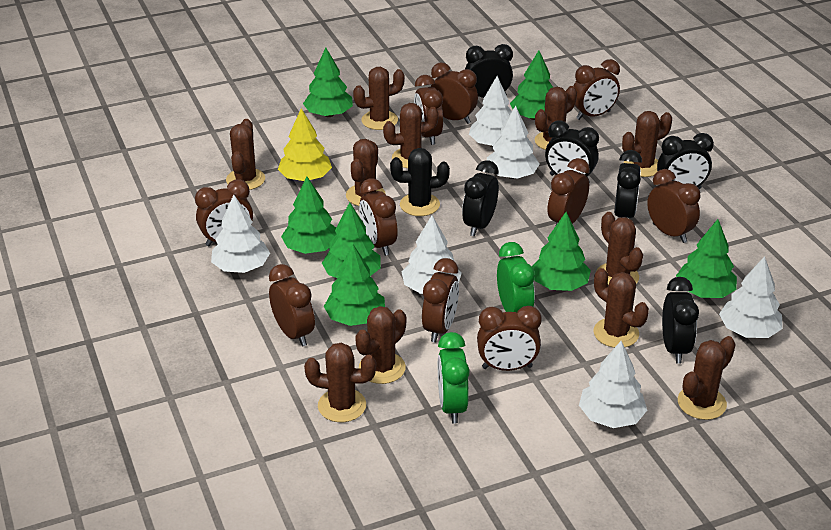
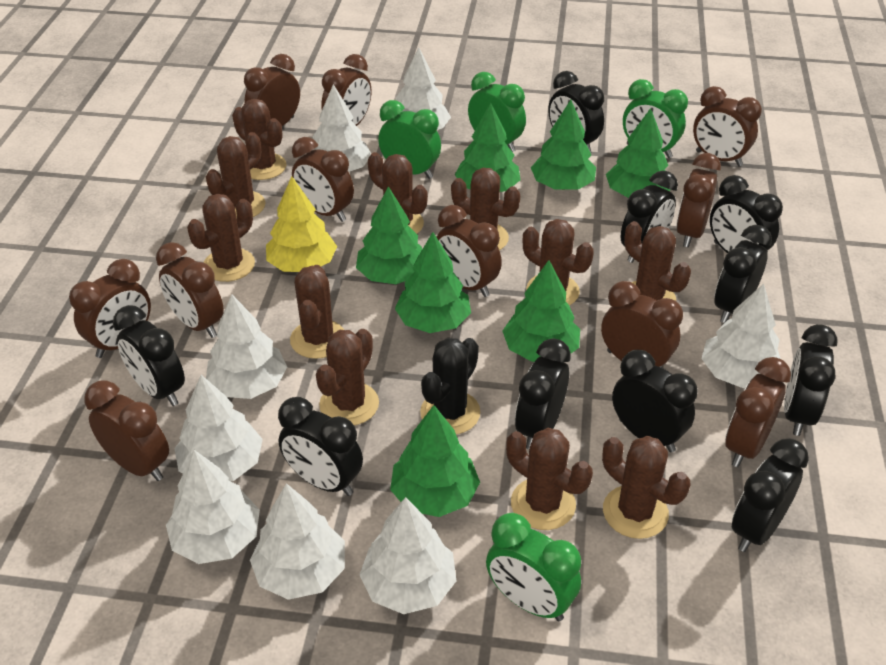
black clock: [462,160,499,236] [465,44,513,98] [545,120,599,183] [614,150,642,218] [657,133,714,189] [662,277,699,364] = 6 -> [113,305,185,406] [278,397,363,496] [515,338,571,449] [548,71,604,153] [612,350,698,452] [620,171,678,263] [710,175,783,253] [714,225,772,323] [732,438,809,552] [784,324,837,436] = 10
brown clock: [195,179,253,246] [269,264,315,346] [359,178,398,256] [414,75,443,145] [422,258,459,342] [431,63,478,124] [477,306,542,371] [547,158,590,225] [574,59,620,120] [647,169,701,243] = 10 -> [69,259,151,358] [84,380,169,481] [156,242,224,338] [244,54,300,126] [292,137,354,222] [321,54,371,126] [437,205,502,297] [601,281,683,368] [676,153,721,247] [693,86,762,167] [725,357,791,467] = 11
green clock: [438,332,470,423] [497,242,535,312] = 2 -> [378,100,441,179] [468,72,526,152] [486,513,581,621] [623,79,688,158] = 4
white tree: [211,195,270,273] [402,215,461,294] [469,76,512,147] [487,106,540,179] [579,341,647,428] [719,256,783,338] = 6 -> [166,450,260,564] [174,375,263,481] [206,294,287,399] [250,483,345,600] [312,84,371,172] [359,497,456,614] [396,47,451,130] [701,284,781,388] = 8

